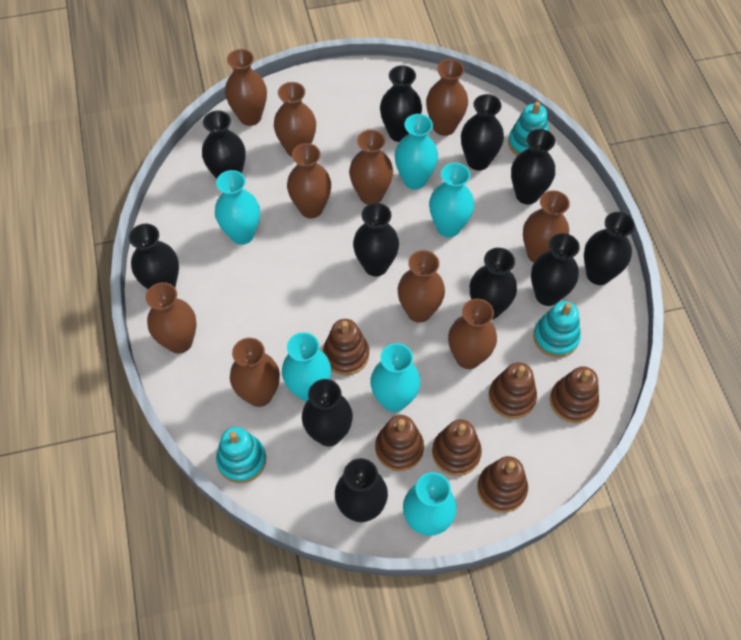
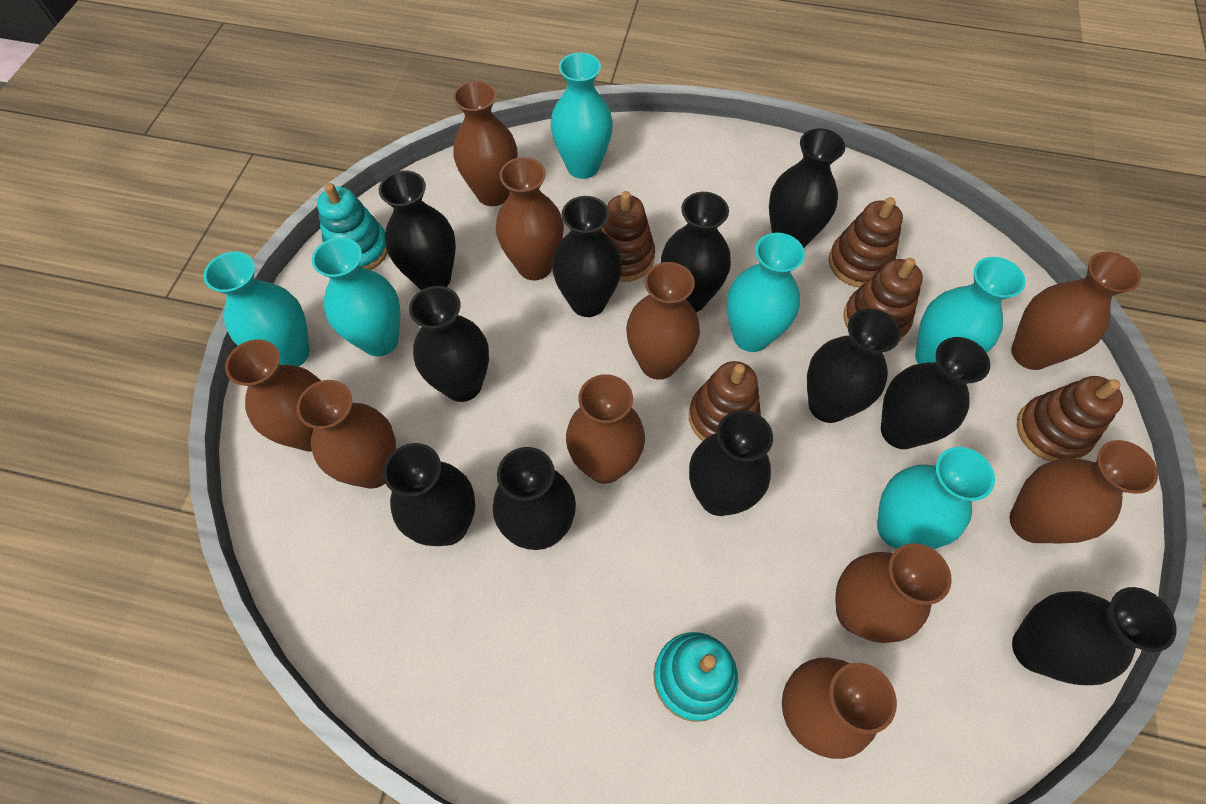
brown stacking toy: [323,319,369,375] [375,415,424,471] [432,419,482,476] [477,456,528,513] [488,362,537,419] [550,366,599,423] = 6 -> [601,191,655,282] [689,361,761,441] [829,197,903,288] [843,258,923,341] [1017,376,1123,462] = 5
turquoise stacking toy: [216,427,266,483] [508,102,549,156] [533,301,581,358] = 3 -> [317,183,388,270] [653,632,738,722] = 2

